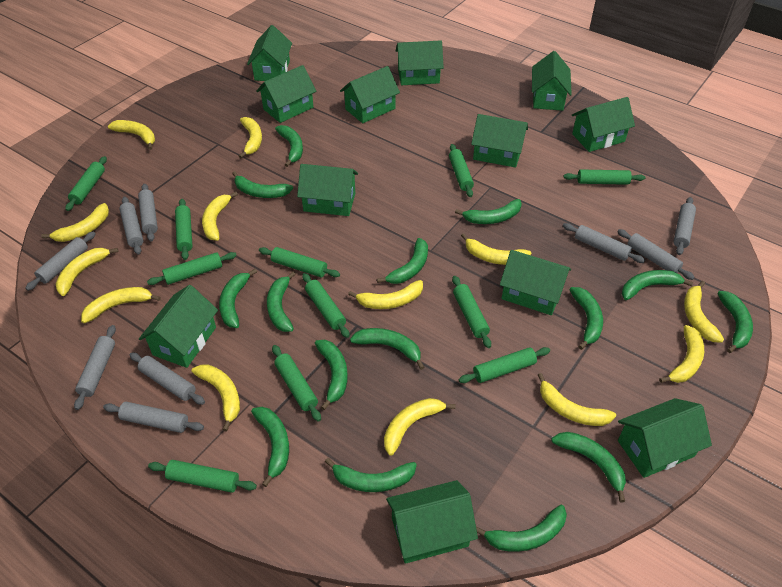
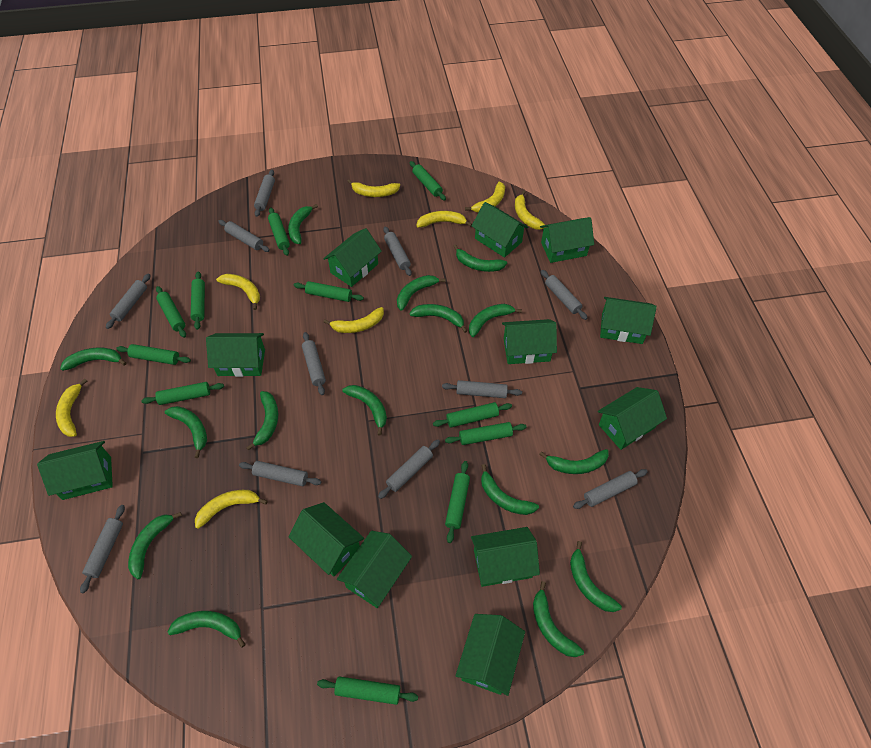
grey rolling pin: [25,232,96,291] [74,325,116,410] [103,402,204,433] [119,197,143,255] [129,353,205,405] [138,184,158,242] [563,223,645,263] [617,229,695,280] [673,197,696,255] = 9 -> [80,505,125,594] [106,274,150,329] [218,220,270,252] [239,461,321,486] [254,170,275,217] [302,332,326,395] [378,440,440,499] [383,227,412,276] [442,380,522,398] [541,270,588,320] [573,469,648,509] = 11
yellow banana: [41,203,109,242] [56,248,118,296] [81,287,161,323] [108,120,155,150] [192,365,240,432] [202,191,238,241] [239,117,262,158] [348,280,423,309] [384,398,456,456] [461,233,531,265] [538,373,616,426] [659,325,704,383] [684,281,724,343] = 13 -> [56,379,87,437] [195,490,268,529] [216,274,260,310] [324,307,384,333] [347,180,400,197] [416,211,472,228] [465,181,505,212] [515,190,545,230] = 8

